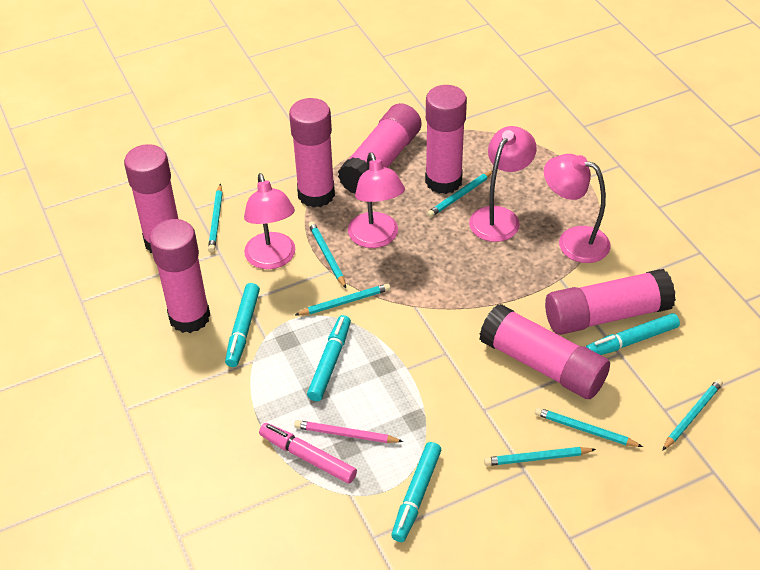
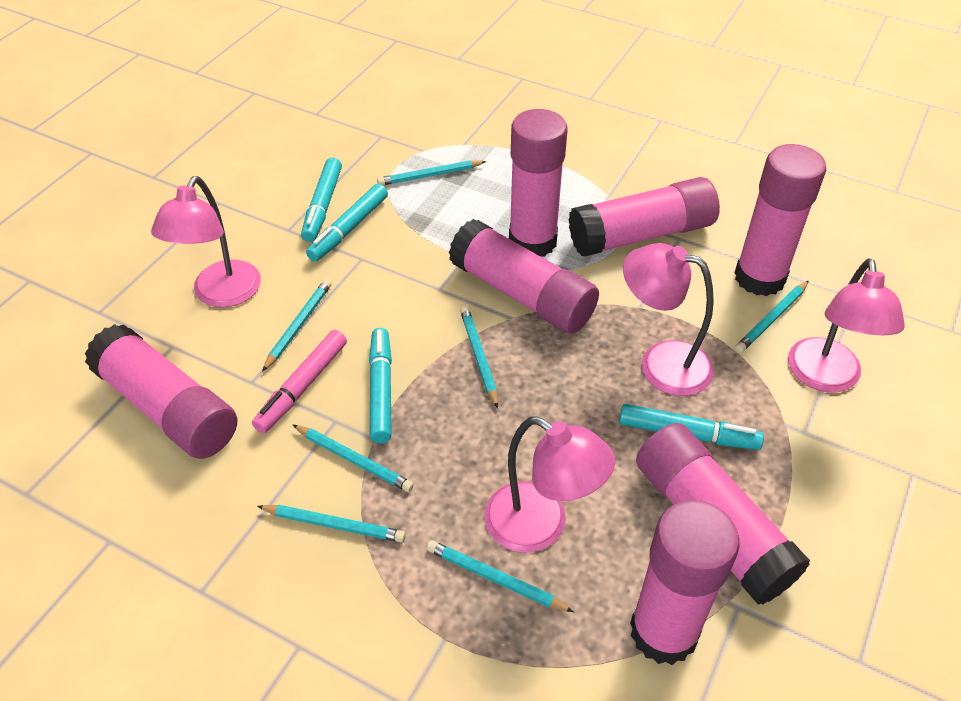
pink pencil: [294,420,404,443] = 1 -> none = 0

